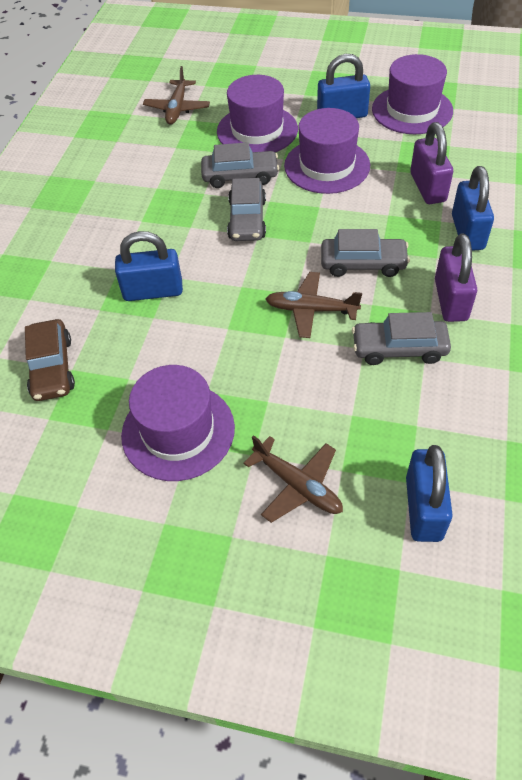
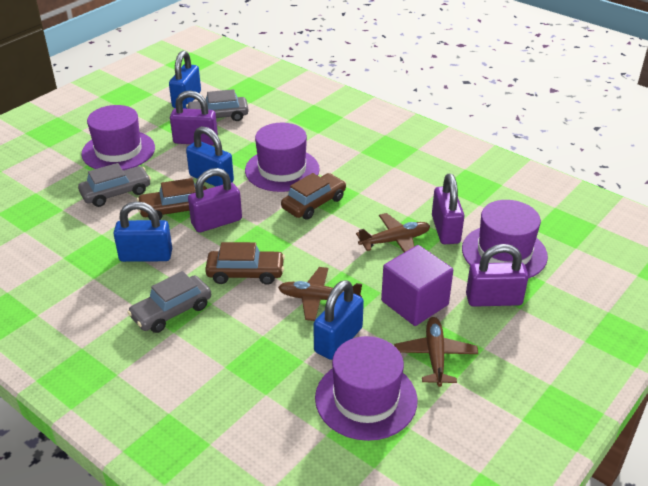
brown car: [25,319,75,401] = 1 -> [137,178,207,220] [205,242,285,285] [281,173,346,220] = 3
grey car: [201,142,279,188] [227,178,266,241] [321,229,410,277] [352,312,451,365] = 4 -> [78,163,151,207] [127,271,211,333] [186,89,249,121] = 3
purple cube: none = 0 -> [381,245,453,326] = 1
purple padlock: [410,122,453,204] [435,233,477,322] = 2 -> [170,91,218,145] [188,168,242,233] [432,174,464,244] [466,244,529,307] = 4

